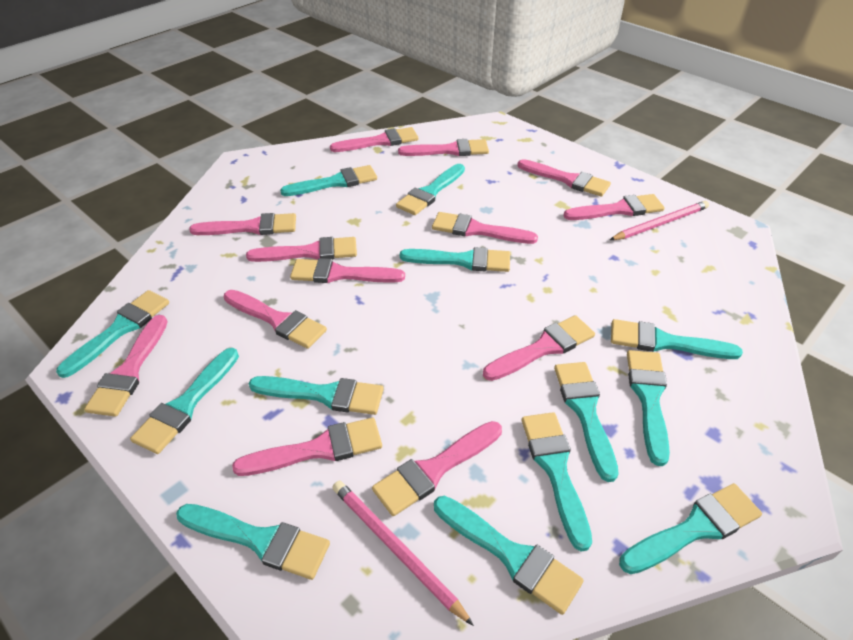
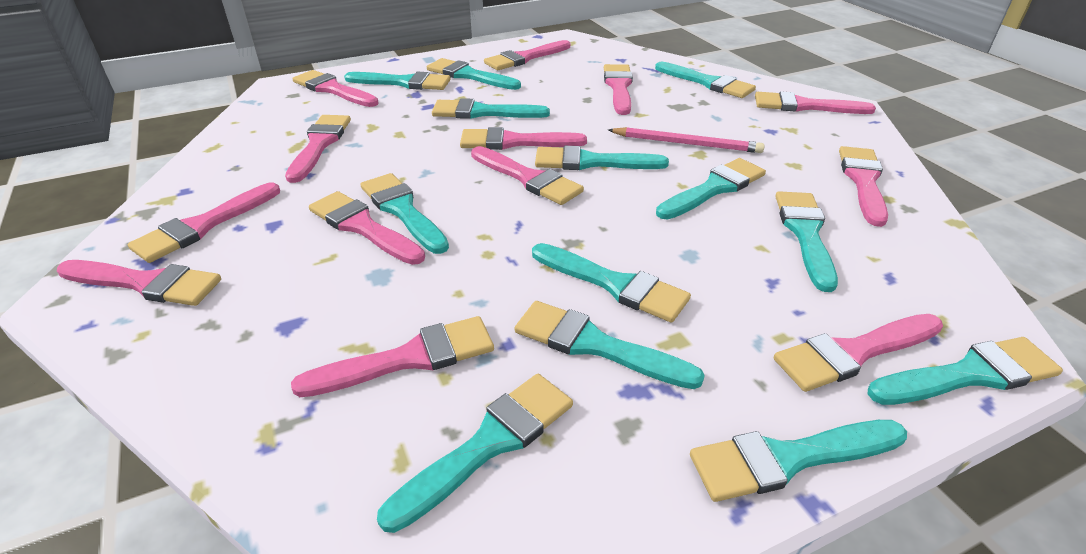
pink pencil: [332,481,474,626] [610,201,709,240] = 2 -> [608,127,765,153] = 1

